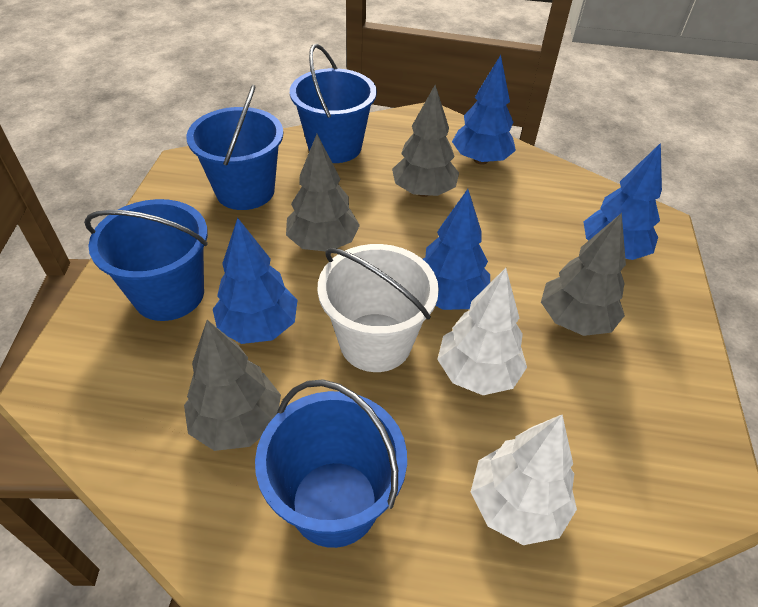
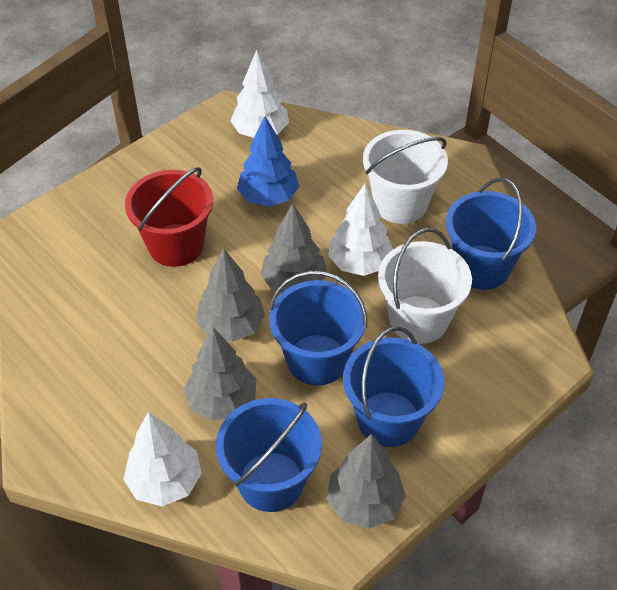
blue tree: [213,218,297,344] [423,189,490,310] [452,55,516,165] [583,143,662,260] = 4 -> [237,116,299,207] = 1
red bucket: none = 0 -> [125,167,213,267] = 1
white bucket: [318,244,439,372] = 1 -> [363,130,448,224] [378,228,472,344] = 2
white tree: [437,268,527,395] [471,415,577,545] = 2 -> [123,412,202,507] [230,50,289,138] [328,184,393,276] = 3

